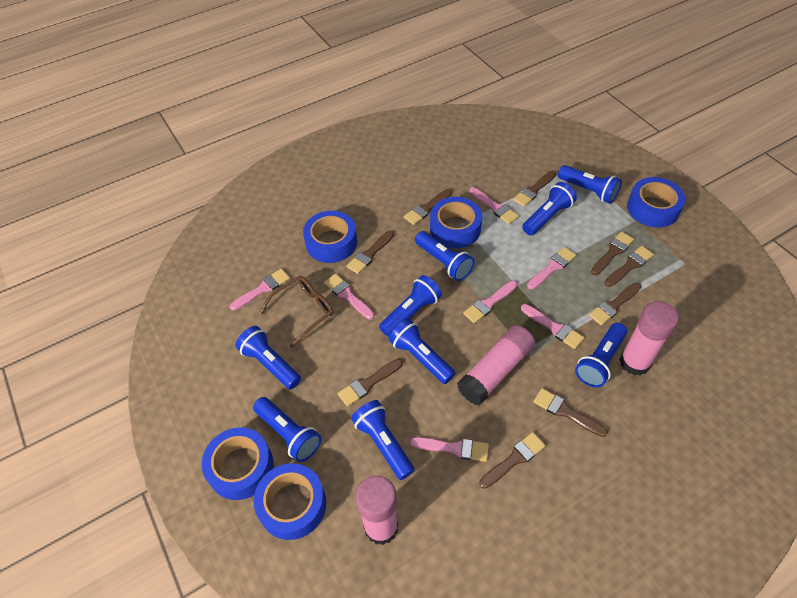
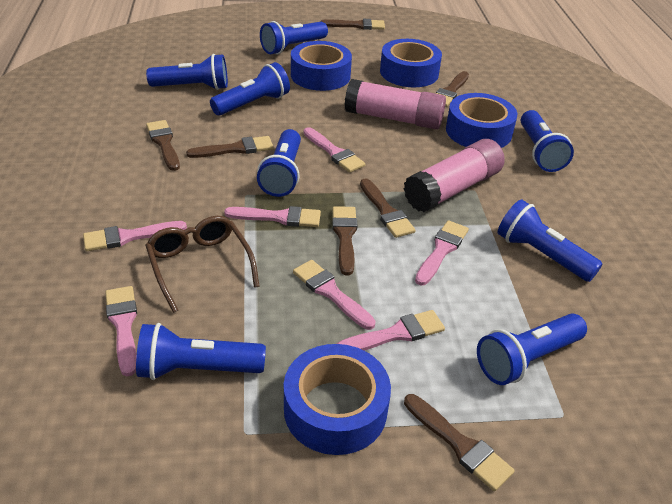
blue flashlight: [235,326,301,389] [253,397,321,462] [351,400,414,480] [379,275,442,337] [389,319,455,384] [415,231,474,281] [522,182,577,235] [558,165,622,204] [575,323,627,387] = 9 -> [136,323,266,380] [146,54,228,90] [210,62,290,115] [257,129,301,197] [260,21,328,54] [477,313,587,385] [498,200,602,282] [521,110,574,172] = 8
blue tape: [202,427,274,500] [254,463,326,540] [303,211,357,263] [430,197,482,248] [627,177,685,228] = 5 -> [284,344,391,455] [291,41,352,91] [380,39,442,87] [446,93,517,148] = 4
brown brush: [338,359,402,407] [347,230,394,274] [404,189,452,225] [479,432,546,489] [513,171,556,207] [533,388,608,437] [589,283,641,325] [591,232,634,275] [605,246,654,287] = 9 -> [146,120,180,171] [186,136,274,158] [320,19,385,30] [332,206,358,275] [360,178,416,238] [404,394,515,491] [436,71,469,107] = 7
pink glue stick: [356,476,398,545] [457,325,535,405] [620,301,679,376] = 3 -> [344,79,446,129] [404,139,505,212] = 2

